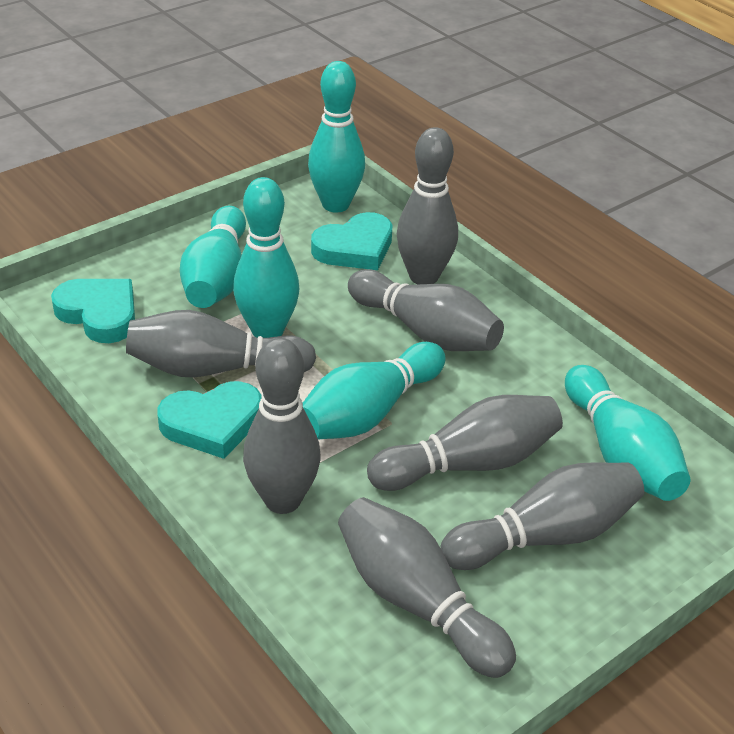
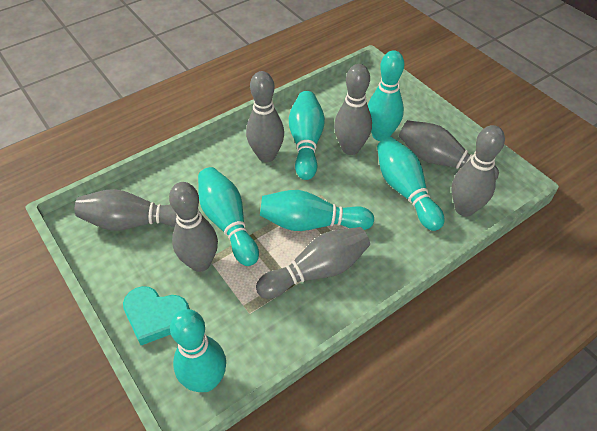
turquoise bowling pin: [180,206,246,308] [233,177,300,338] [303,342,446,439] [308,61,365,213] [565,365,690,501] = 5 -> [170,309,226,392] [198,167,259,266] [260,190,374,231] [289,91,325,180] [368,50,404,141] [377,137,444,231] = 6
turquoise heart: [51,279,135,343] [158,381,262,459] [311,212,392,270] = 3 -> [123,286,190,345] = 1

